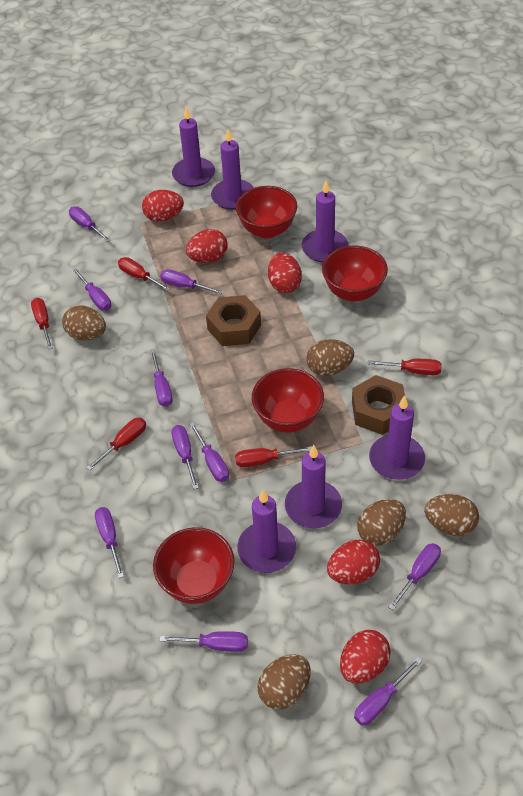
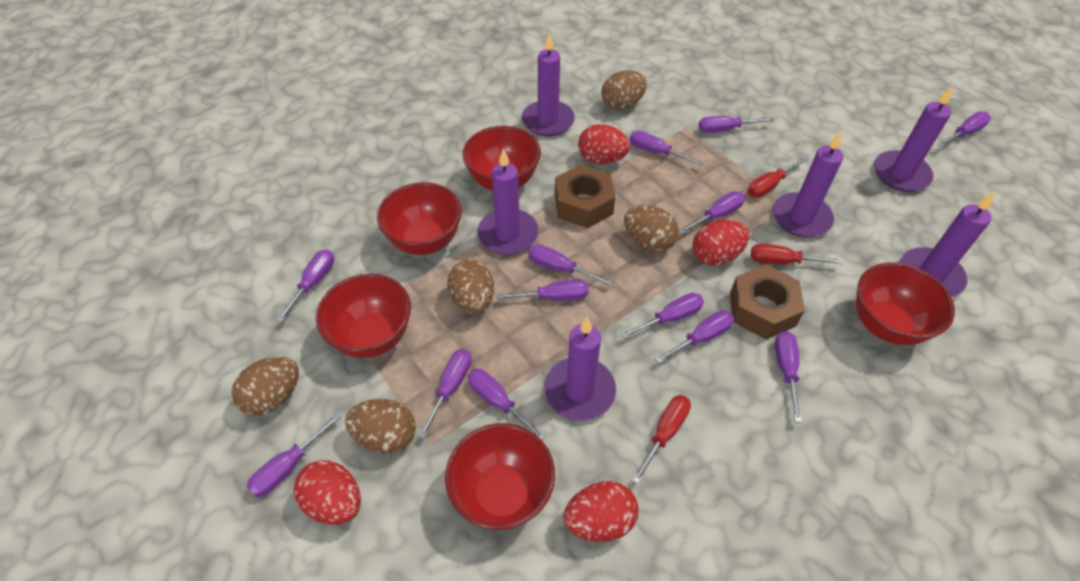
purple screwdriver: [69,206,111,242] [73,268,111,311] [95,507,124,578] [150,349,173,407] [160,269,223,294] [160,631,248,652] [171,425,199,489] [189,422,229,482] [354,657,422,725] [388,543,441,610] = 10 -> [247,413,341,497] [276,249,334,323] [418,349,471,439] [468,369,546,440] [496,279,588,301] [528,245,612,285] [620,293,704,339] [630,131,704,166] [655,310,734,364] [679,191,745,235] [699,116,774,133] [775,331,802,423] [937,111,991,147] = 13
red bowl: [153,527,234,604] [236,186,297,238] [252,368,324,432] [322,245,388,301] = 4 -> [316,274,411,358] [377,182,462,255] [445,423,555,530] [462,126,541,191] [856,262,955,345] = 5
red egg: [142,190,184,222] [186,229,227,263] [268,252,302,293] [327,540,380,584] [340,630,391,683] = 5 -> [294,460,361,525] [563,481,638,542] [578,124,630,164] [693,220,749,266] = 4
red screwdriver: [31,298,53,350] [87,418,146,471] [118,257,171,291] [235,446,312,467] [368,359,442,375] = 5 -> [632,395,691,484] [748,157,808,198] [751,244,843,265] = 3

